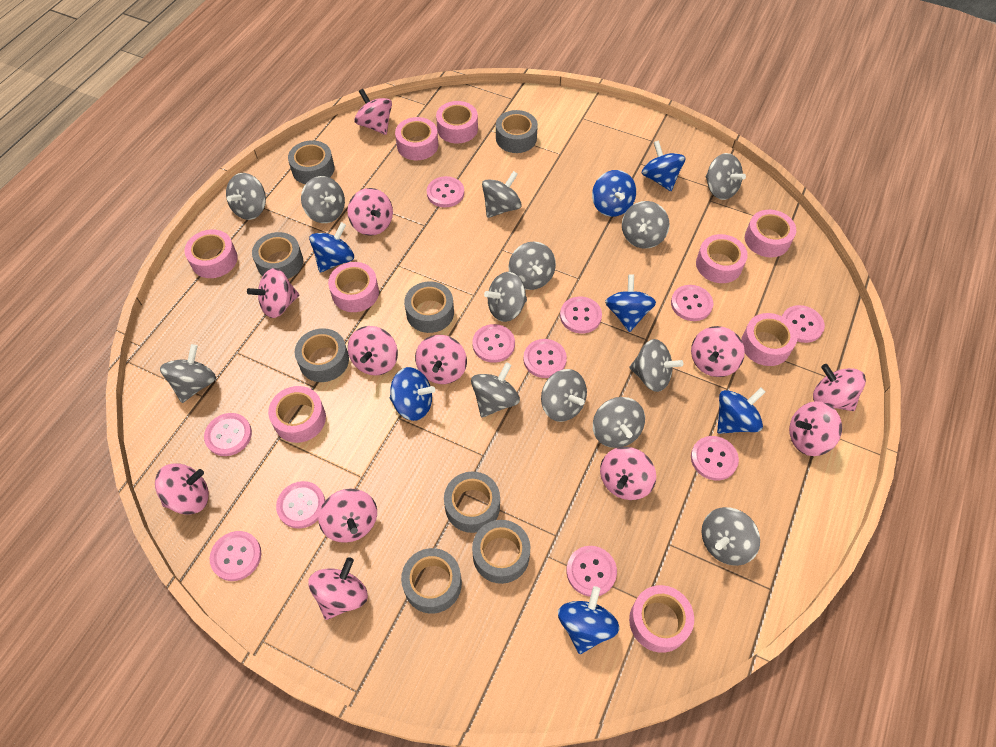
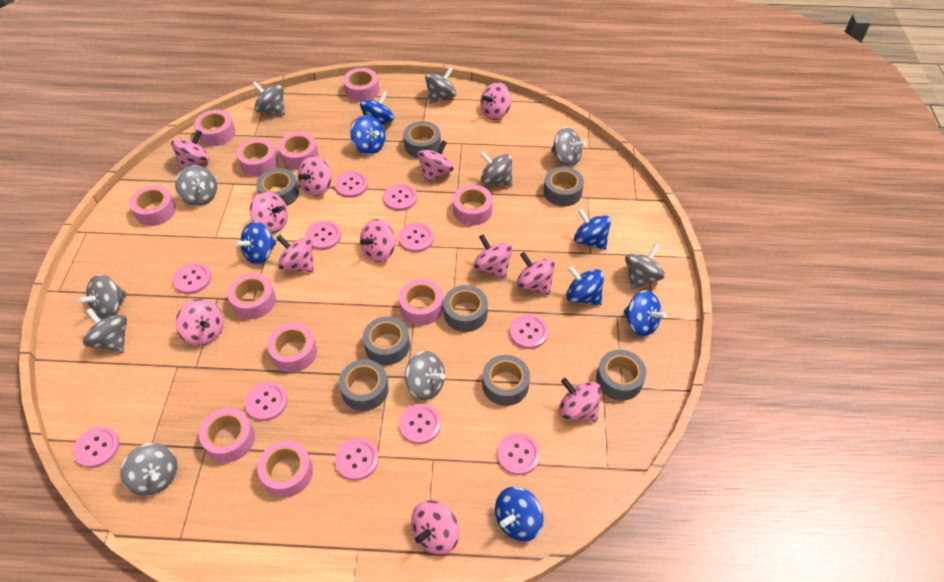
grey spinning top: [160,344,216,403] [226,173,266,220] [301,176,345,223] [471,362,520,418] [482,171,522,218] [484,272,527,322] [508,242,556,290] [541,369,587,422] [593,397,645,448] [622,201,669,249] [629,339,683,392] [702,507,760,566] [706,153,746,200] = 13 -> [78,274,127,319] [83,308,127,353] [120,443,177,496] [175,165,217,206] [252,82,285,115] [405,351,445,400] [425,67,456,104] [480,152,513,186] [551,127,586,166] [625,244,665,290] = 10
pink tape: [184,229,238,278] [268,386,326,443] [328,262,379,312] [395,117,438,160] [436,101,478,144] [629,585,694,653] [696,234,748,283] [741,313,797,366] [745,210,796,257] = 9 -> [129,185,176,226] [194,110,236,146] [199,408,255,463] [227,273,276,319] [237,138,278,176] [257,441,313,497] [267,323,317,372] [278,132,319,170] [343,68,379,102] [399,279,444,325] [453,185,493,226] = 11

